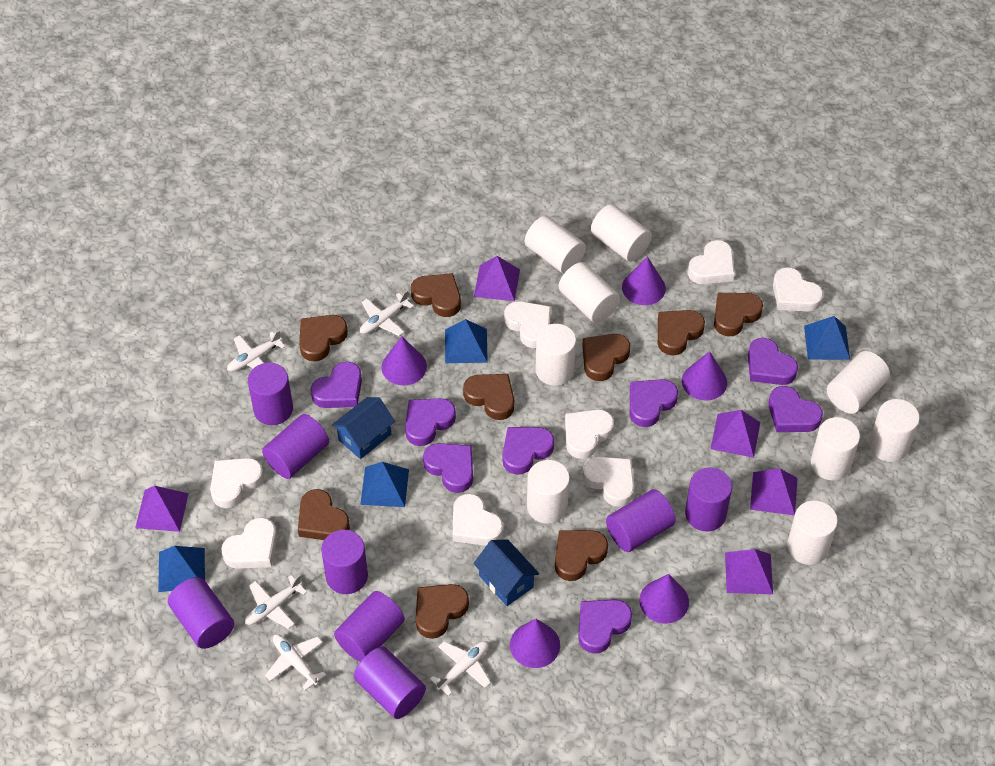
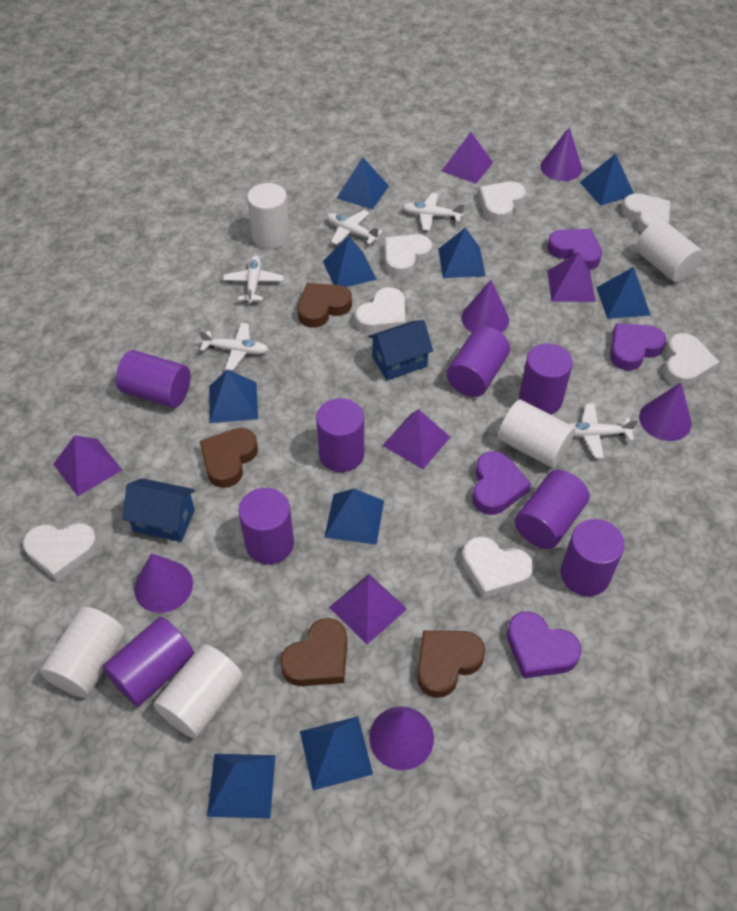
blue pyramid: [158,546,205,592] [360,462,409,507] [445,319,488,363] [804,316,850,360] = 4 -> [207,754,276,818] [209,369,258,423] [300,717,373,790] [323,236,377,287] [324,489,384,545] [336,157,389,209] [438,228,486,278] [580,154,634,206] [596,267,651,319] = 9
brown heart: [298,489,350,540] [299,315,348,362] [411,273,461,317] [416,584,469,639] [463,374,514,420] [555,530,608,581] [582,334,630,381] [658,310,705,356] [714,293,763,336] = 9 -> [200,428,258,488] [280,618,348,686] [298,283,352,328] [417,631,485,698] = 4
purple heart: [311,362,362,408] [405,398,456,446] [423,443,473,493] [503,427,554,475] [578,599,632,654] [630,379,678,427] [748,338,798,385] [769,386,823,432] = 8 -> [472,451,531,515] [507,611,582,679] [547,229,602,270] [610,323,666,370] = 4
white cylinder: [525,216,586,273] [527,460,570,524] [536,324,576,386] [559,262,620,323] [591,204,652,262] [787,501,838,565] [811,417,860,481] [827,351,890,414] [869,399,920,462] = 9 -> [40,606,126,698] [153,644,243,738] [247,183,290,249] [498,400,576,468] [636,220,704,283] = 5
white heart: [210,458,264,508] [221,517,277,569] [453,494,503,546] [504,301,551,348] [565,409,614,459] [583,456,634,507] [688,240,735,284] [773,267,823,311] = 8 -> [23,523,98,582] [355,287,405,334] [385,234,432,278] [462,536,534,599] [479,181,526,223] [622,194,670,233] [664,333,719,387] = 7

